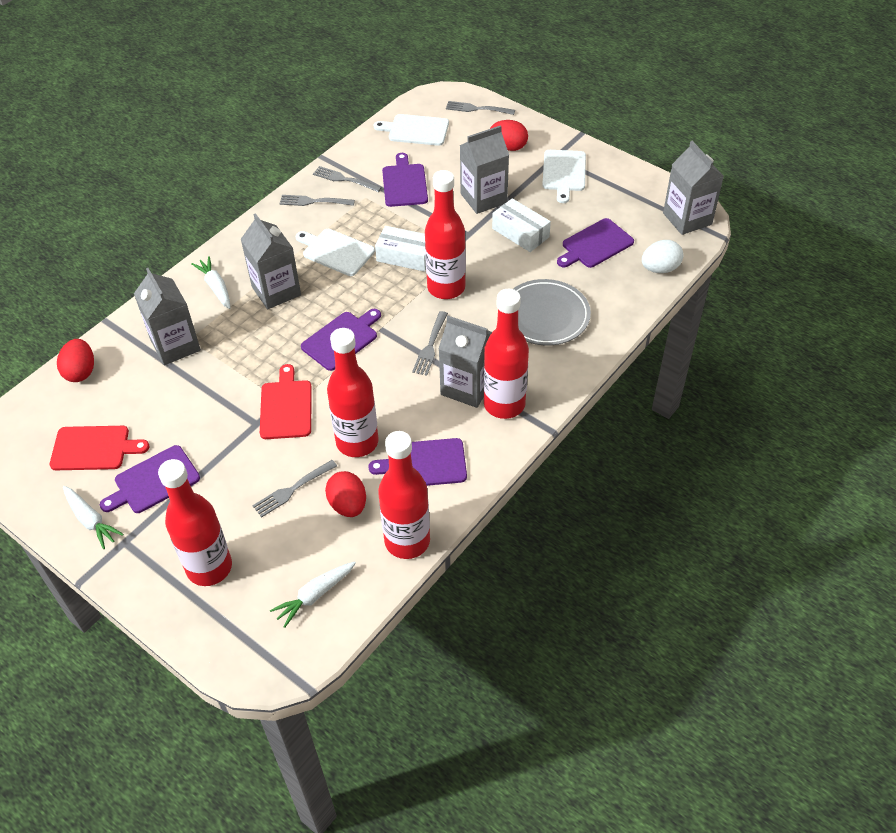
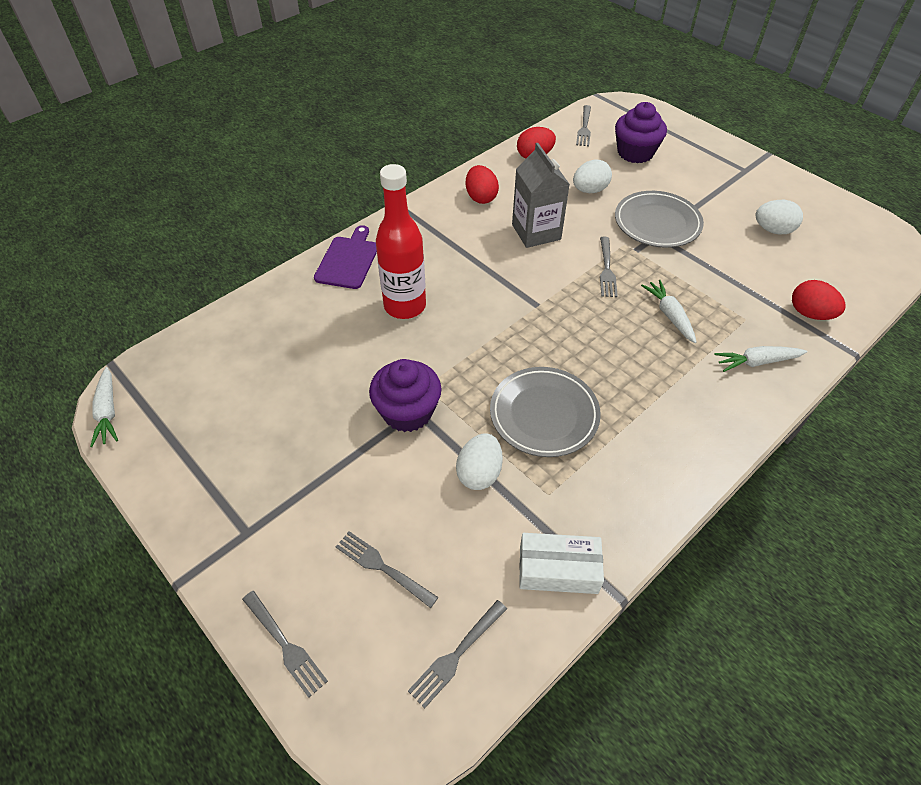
grey carton: [134,268,201,365] [241,213,301,309] [439,316,492,408] [460,125,509,214] [663,141,724,235] = 5 -> [512,143,570,248] = 1
grey plate: [513,279,591,346] = 1 -> [490,367,601,457] [615,191,704,248] = 2
purple cupcake: none = 0 -> [369,359,442,432] [615,102,667,163] = 2
purple cutting board: [100,445,200,513] [301,309,381,371] [368,438,467,486] [382,153,428,207] [557,218,634,268] = 5 -> [314,225,377,289] = 1
red bottle: [158,459,232,586] [327,328,379,457] [378,431,430,559] [425,170,466,299] [483,289,529,419] = 5 -> [376,164,426,319] = 1
red cutting board: [50,426,149,470] [260,364,312,439] = 2 -> none = 0
white box: [375,226,426,272] [492,198,551,252] = 2 -> [519,533,604,594] = 1
white cutting board: [296,229,375,276] [374,114,449,146] [542,150,586,203] = 3 -> none = 0
white egg: [642,240,683,273] = 1 -> [456,433,503,490] [573,160,612,193] [755,200,803,235] = 3

